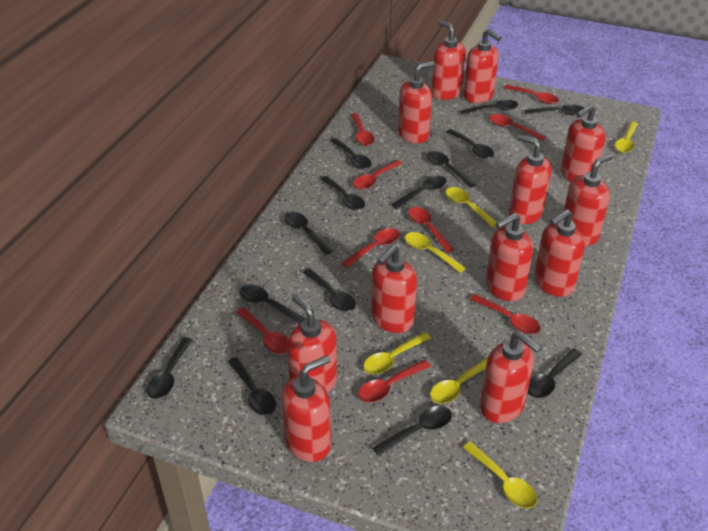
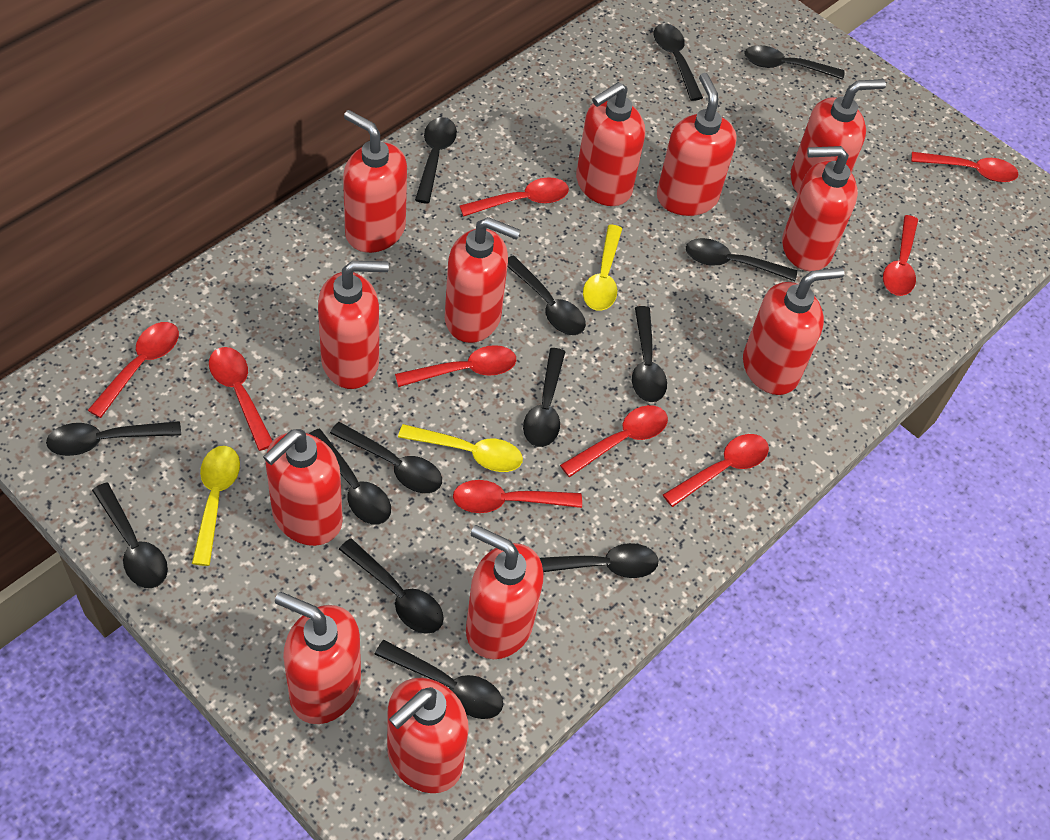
yellow spoon: [363,332,431,374] [405,232,466,273] [430,357,488,404] [446,187,497,228] [463,441,538,509] [615,122,638,153] = 6 -> [192,446,240,566] [398,424,523,472] [583,225,622,311] = 3

